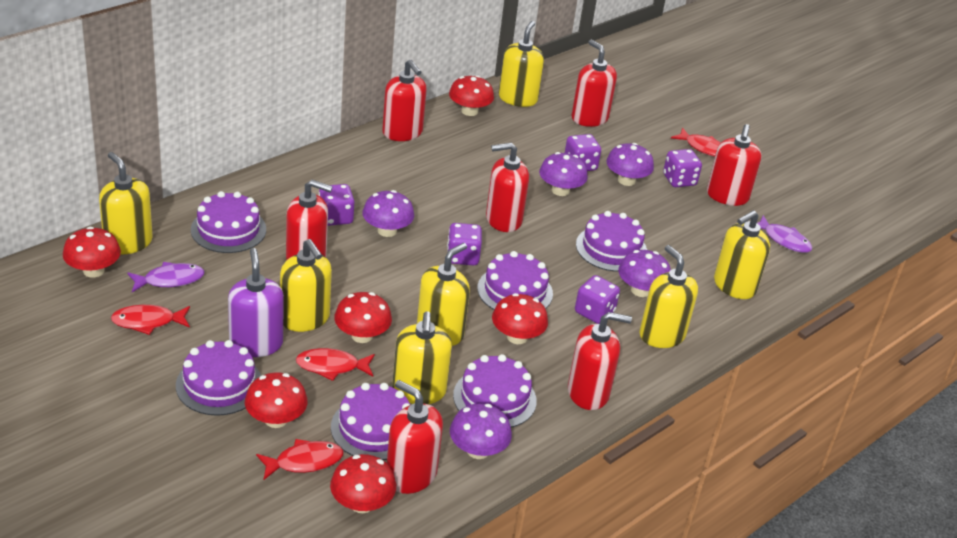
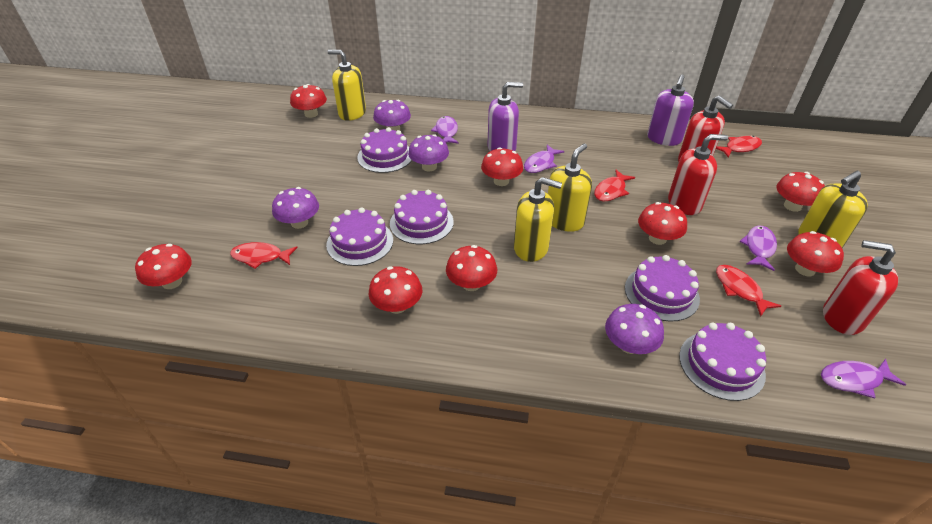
purple cake: [176,340,261,416] [191,191,266,253] [331,383,410,460] [453,354,537,428] [477,251,553,310] [576,211,647,272] = 6 -> [326,207,393,266] [357,127,412,173] [390,190,454,244] [625,255,700,322] [679,322,766,401] = 5
purple dice: [319,184,355,226] [447,223,482,265] [565,134,601,171] [575,275,620,324] [663,149,702,187] = 5 -> none = 0
purple fish: [127,262,205,292] [757,215,813,253] = 2 -> [431,116,459,144] [524,145,565,173] [739,225,777,271] [821,359,906,399] = 4
purple mushroom: [362,190,414,237] [450,403,512,459] [539,152,588,196] [606,143,654,186] [618,250,671,297] = 5 -> [272,187,319,229] [373,100,411,131] [408,134,449,171] [605,304,664,354] = 4
purple soap dispenser: [228,248,284,357] = 1 -> [487,82,523,151] [647,75,694,146] = 2
red mushroom: [63,227,121,278] [245,373,308,428] [330,454,396,513] [334,292,392,343] [449,75,494,116] [492,293,548,344] = 6 -> [135,244,192,289] [290,84,327,118] [369,266,422,314] [446,245,497,291] [481,147,523,186] [638,202,687,245] [776,172,825,212] [787,231,844,276] = 8
red soap dispenser: [286,180,333,261] [382,59,427,141] [387,380,443,494] [486,143,529,232] [568,312,632,410] [571,40,617,127] [707,124,762,206] = 7 -> [668,134,728,215] [678,96,733,162] [823,240,898,335] = 3
yellow soap dispenser: [99,152,153,255] [280,239,332,332] [392,311,452,404] [417,243,470,346] [499,21,544,107] [640,245,698,348] [714,210,770,299] = 7 -> [328,50,366,121] [514,177,562,262] [548,144,592,232] [799,171,868,248] = 4

